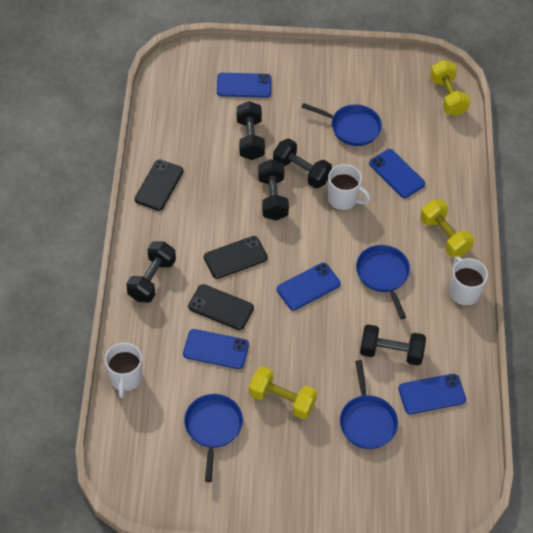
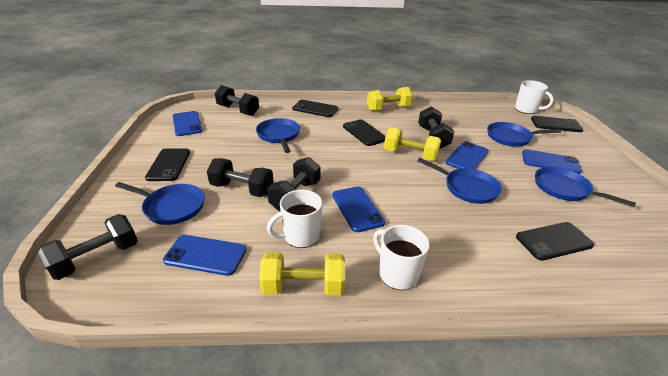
black phone: [135,160,183,211] [188,284,254,330] [204,236,268,279] = 3 -> [145,148,190,181] [292,100,338,117] [343,119,386,146] [516,222,594,261] [531,116,583,132] = 5
blue pan: [184,394,243,482] [301,103,382,146] [340,360,398,449] [356,245,410,319] = 4 -> [115,182,205,225] [256,118,300,153] [417,158,502,204] [487,122,561,146] [535,167,636,207] = 5

